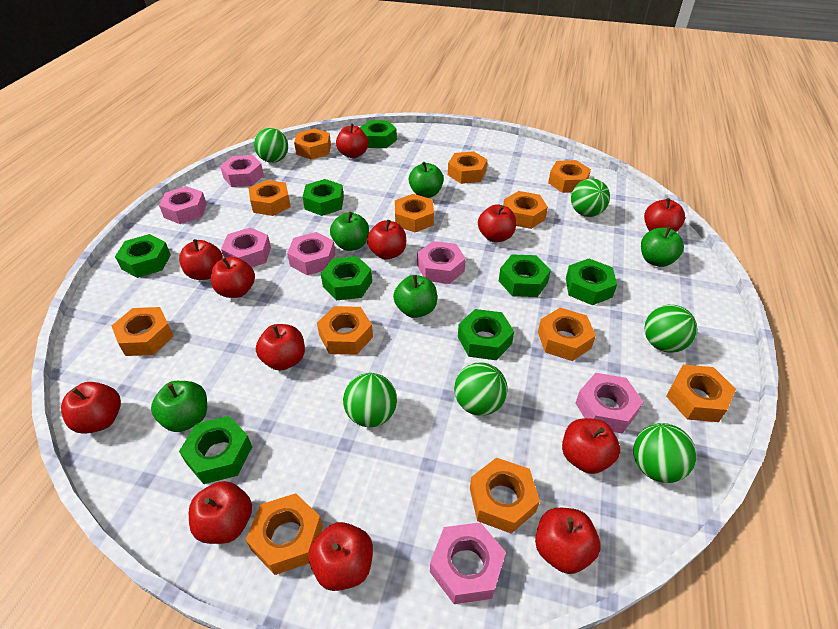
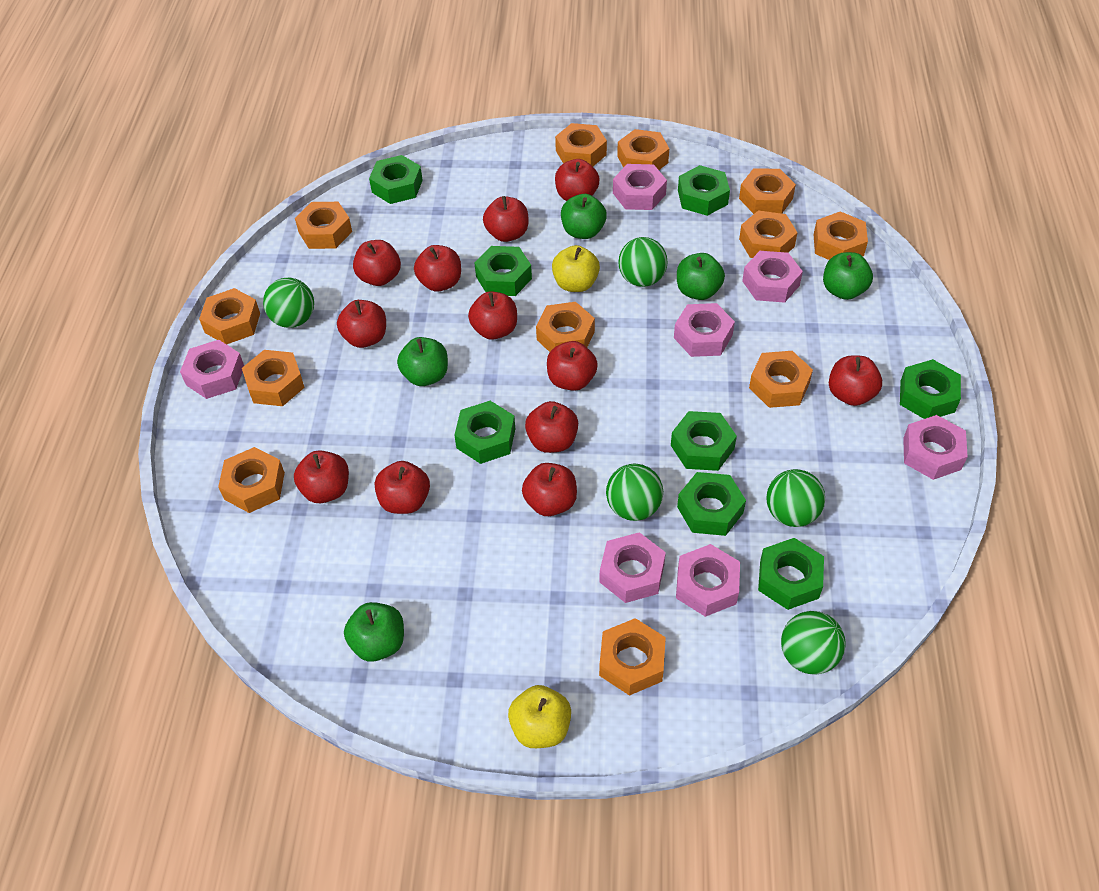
green ball: [254,128,288,163] [343,373,397,427] [454,362,508,416] [571,179,610,217] [633,423,697,483] [644,305,697,353] = 6 -> [263,278,314,328] [606,464,663,521] [618,237,668,287] [766,469,825,527] [781,611,845,675] = 5
yellow apple: none = 0 -> [508,685,571,748] [552,245,600,292] = 2

